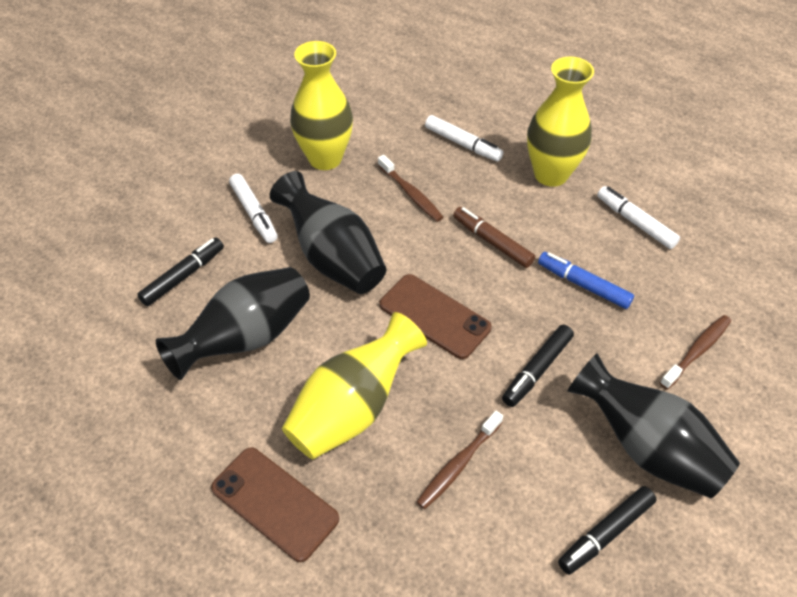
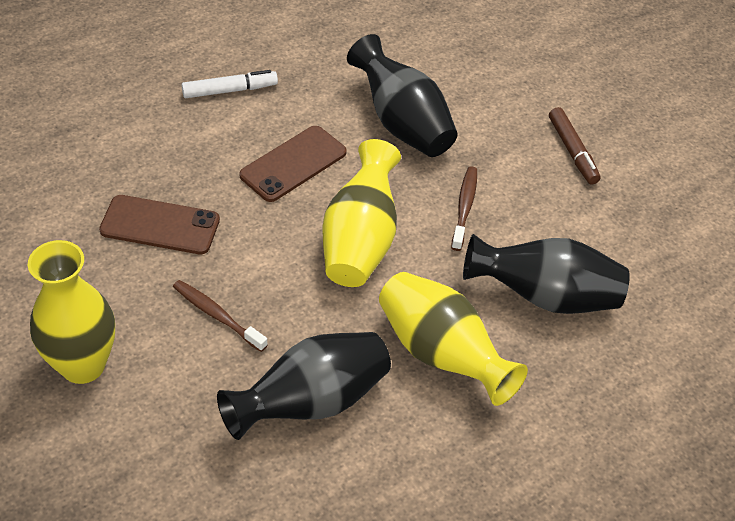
black marker: [137,238,224,306] [502,325,574,407] [558,486,656,575] = 3 -> none = 0
blue marker: [538,252,634,309] = 1 -> none = 0
brown toothbrush: [378,155,443,222] [417,411,503,509] [660,315,731,389] = 3 -> [173,280,268,352] [451,166,477,251] = 2
white marker: [229,174,278,243] [425,115,503,161] [597,186,680,249] = 3 -> [182,70,278,98] = 1

